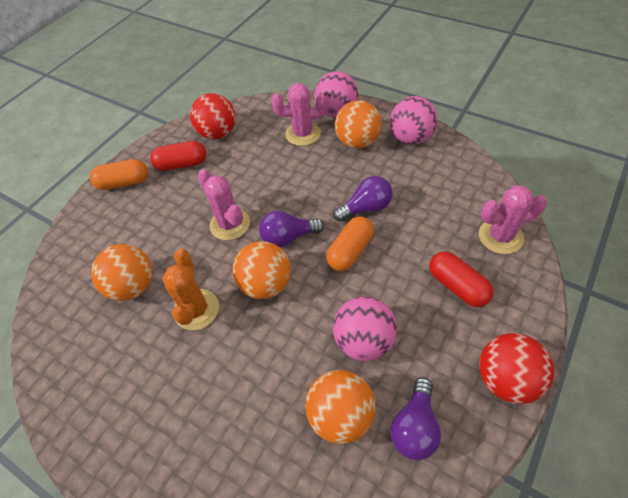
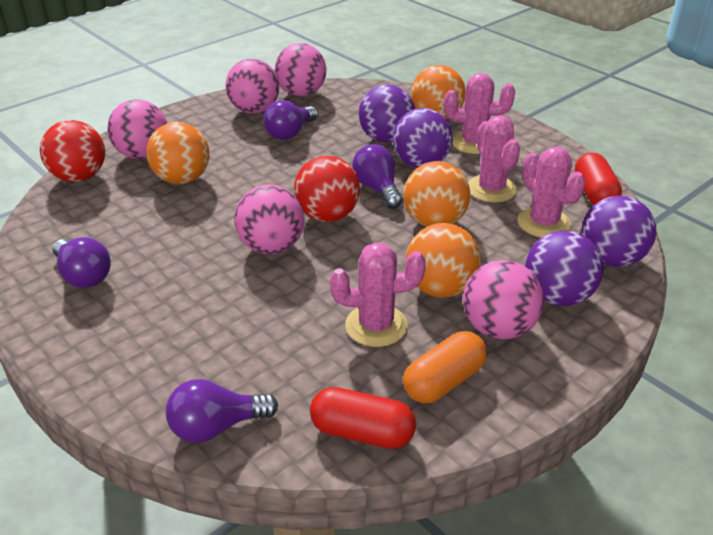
orange cactus: [162,249,219,330] = 1 -> none = 0
orange capsule: [90,159,148,190] [326,216,374,271] = 2 -> [403,331,487,403] = 1
pink ball: [315,71,358,117] [333,296,397,361] [390,96,438,145] = 3 -> [107,99,167,159] [225,59,279,113] [235,185,304,254] [275,43,326,96] [463,260,544,340] = 5
pink cactus: [198,169,250,240] [271,83,327,146] [479,185,547,254] = 3 -> [330,242,426,347] [444,73,515,154] [468,115,520,203] [517,147,585,238] = 4
purple ball: none = 0 -> [359,85,415,143] [393,108,453,168] [525,231,603,306] [582,196,656,267] = 4
purple light bulb: [259,211,324,247] [333,176,393,222] [390,377,441,460] = 3 -> [52,237,111,288] [166,379,278,443] [263,100,318,140] [352,144,402,209] = 4

